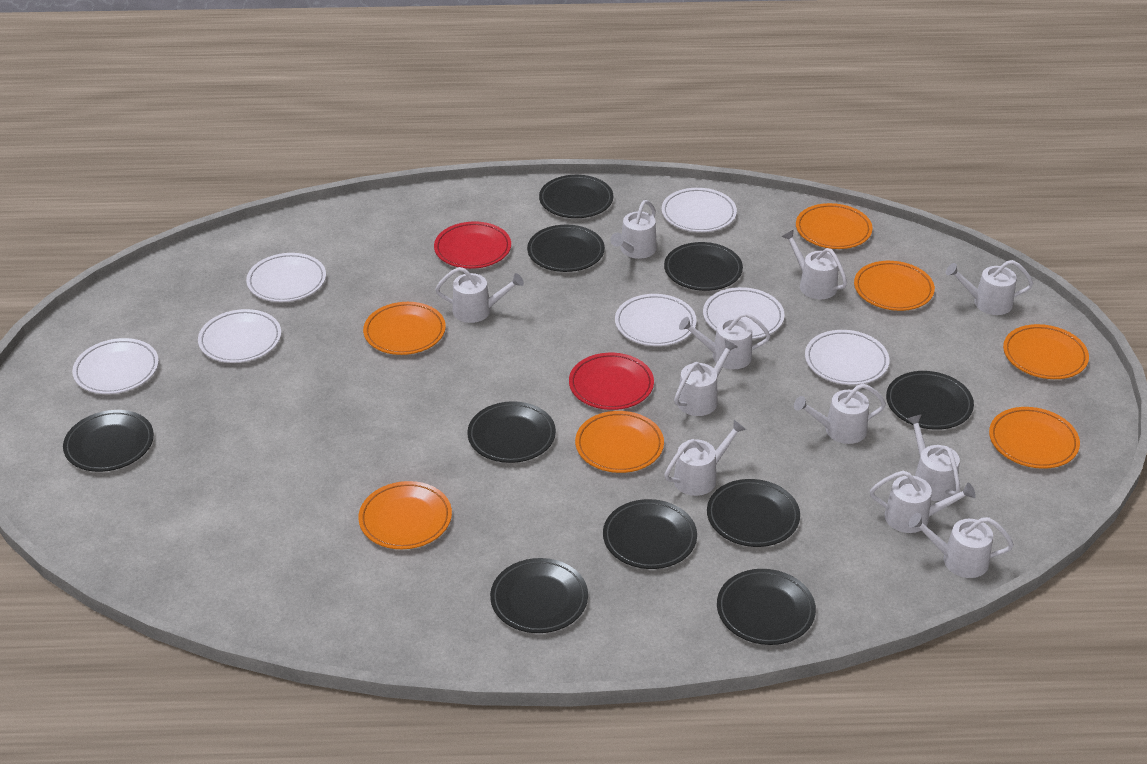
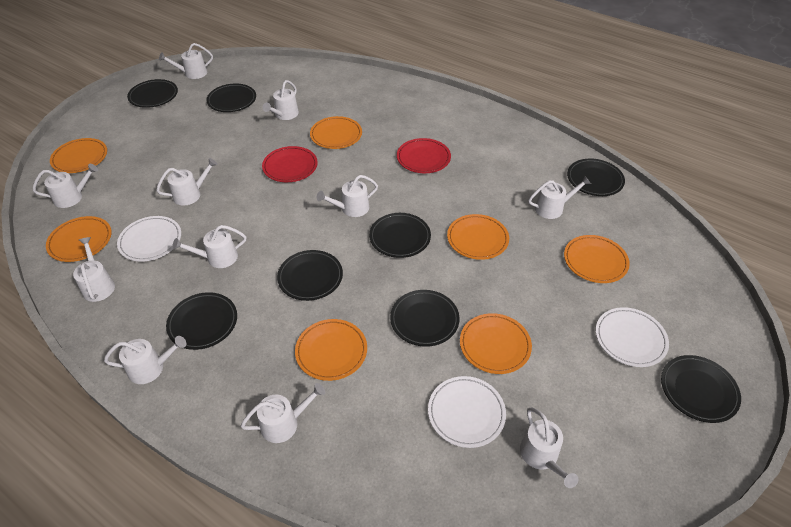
black plate: [63,410,154,472] [467,401,556,463] [490,558,588,633] [527,225,605,272] [539,175,613,218] [603,499,697,569] [664,242,743,291] [707,479,800,547] [717,569,816,645] [886,371,974,430] = 10 -> [127,79,178,108] [166,292,237,350] [206,83,256,112] [277,250,343,301] [369,213,431,258] [390,290,460,347] [567,158,625,196] [661,355,741,423] = 8
white plate: [72,338,159,394] [198,309,281,363] [246,253,326,302] [615,294,697,346] [662,188,737,232] [703,287,785,339] [805,330,889,385] = 7 -> [117,216,181,262] [428,376,506,448] [596,307,669,367] = 3

